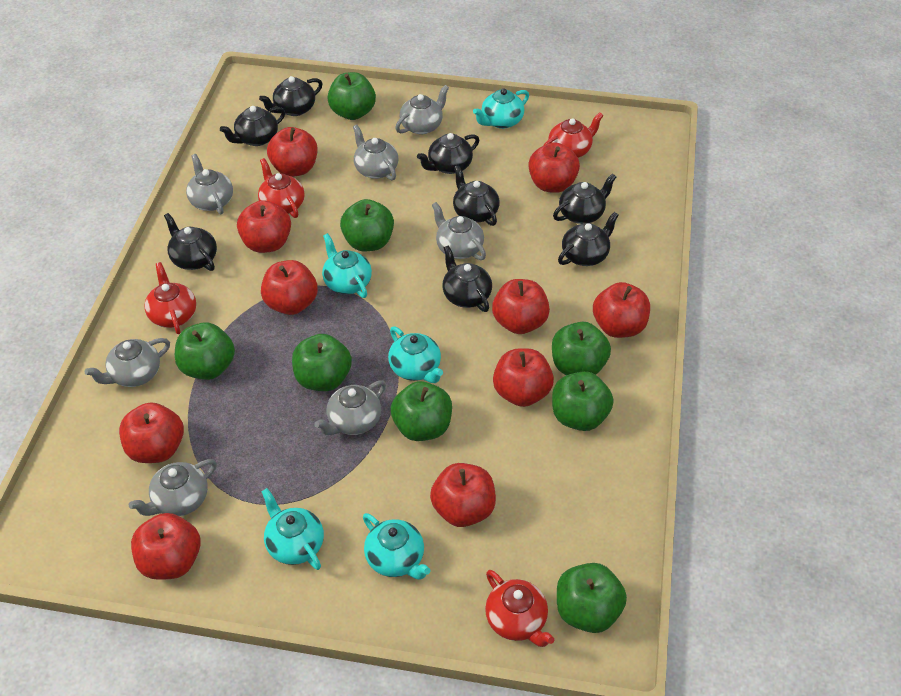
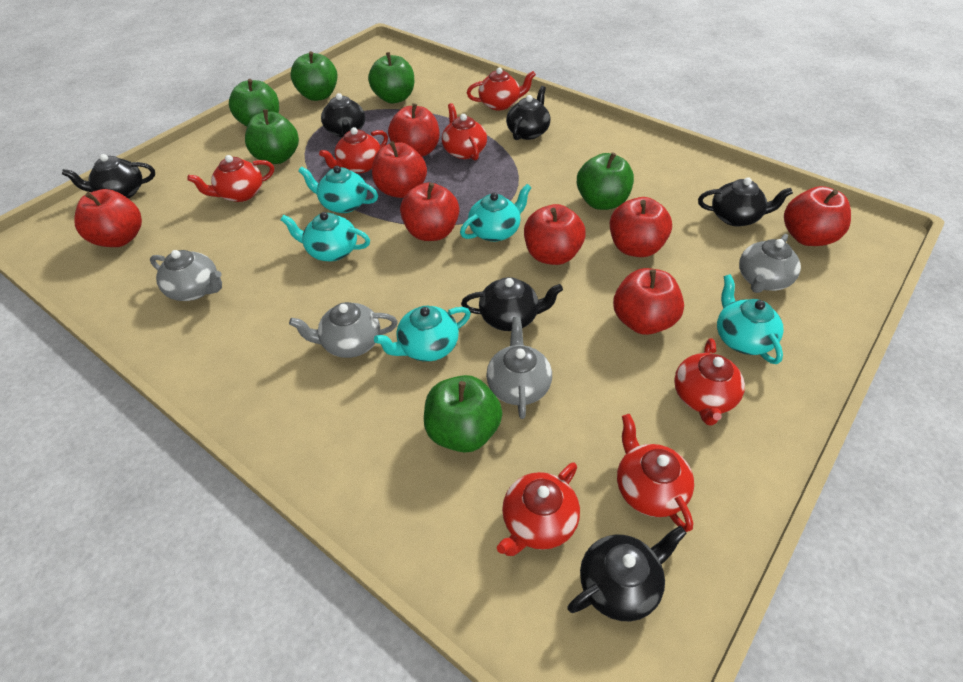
black teapot: [164,213,217,271] [220,106,285,146] [259,76,323,116] [417,133,479,174] [442,245,492,312] [453,165,500,226] [553,174,616,224] [558,212,619,266] = 8 -> [62,154,155,198] [321,93,365,137] [461,277,563,331] [506,86,550,140] [568,526,687,621] [698,177,793,227] = 6
green apple: [175,322,235,380] [292,334,352,391] [327,72,376,120] [340,199,394,251] [391,381,452,441] [552,322,611,375] [552,371,613,431] [557,563,627,633] = 8 -> [229,79,279,127] [245,109,299,164] [290,51,337,101] [368,52,414,103] [424,375,502,452] [577,152,634,210] = 6
grey teapot: [85,338,170,387] [129,459,217,516] [186,154,233,214] [314,381,386,435] [353,125,398,180] [395,85,449,134] [432,202,486,260] = 7 -> [150,250,222,301] [289,302,398,358] [486,317,552,419] [739,234,801,293] = 4
red apple: [119,402,184,463] [131,513,201,580] [237,200,291,253] [261,260,318,315] [267,127,317,177] [430,463,496,527] [492,279,550,334] [493,348,554,407] [528,142,580,193] [593,282,650,338] = 10 -> [74,189,142,247] [372,141,427,198] [388,103,439,157] [400,182,459,241] [524,204,586,265] [610,197,672,257] [613,268,684,335] [784,186,851,246] = 8
red teapot: [144,262,196,334] [258,158,305,218] [485,570,554,647] [543,112,604,158] = 4 -> [187,155,274,202] [319,127,388,173] [442,103,487,160] [467,67,536,111] [497,462,580,556] [617,414,694,532] [674,338,745,426] = 7

